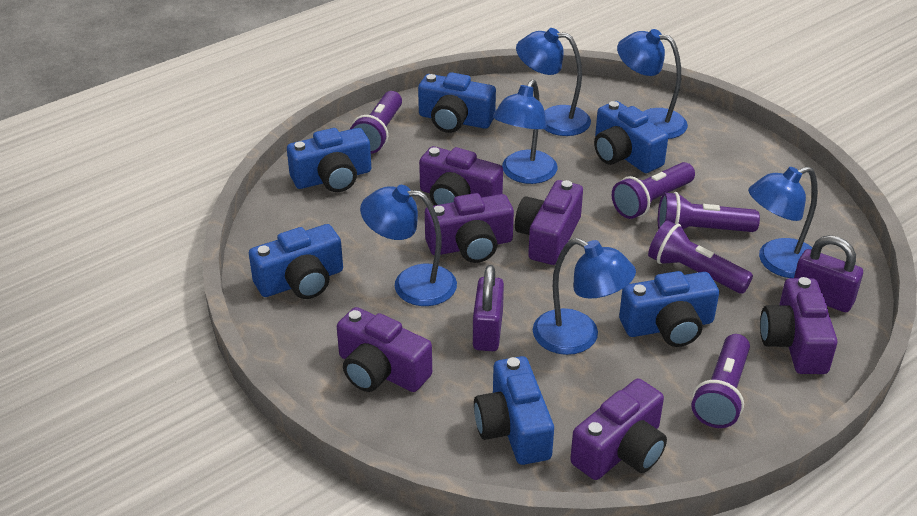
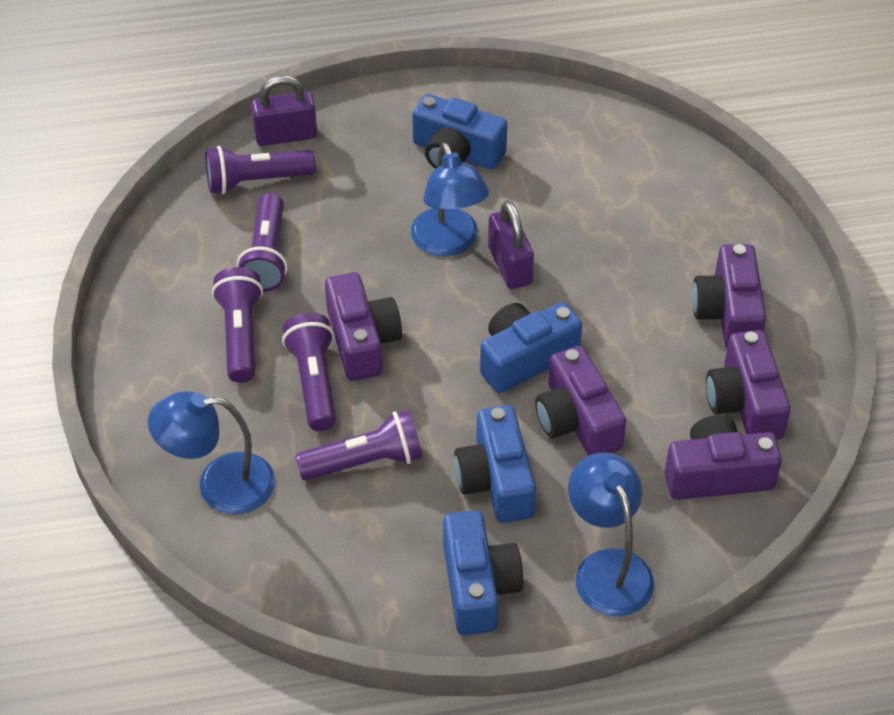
blue camera: [249,224,343,299] [287,128,371,192] [418,72,496,133] [474,356,554,465] [594,101,668,173] [619,271,719,347] = 6 -> [412,94,507,170] [443,510,523,635] [454,405,536,523] [480,302,582,393] = 4
blue lamp: [360,185,457,306] [493,80,557,184] [516,28,591,136] [533,238,636,355] [617,29,688,139] [748,166,818,278] = 6 -> [148,391,275,515] [411,142,489,257] [568,453,654,617] = 3
purple camera: [337,307,432,392] [419,146,503,205] [425,193,514,263] [515,180,583,265] [570,379,667,480] [760,277,837,374] = 6 -> [325,272,402,381] [535,346,626,456] [665,415,782,500] [692,244,766,348] [706,330,791,440] = 5

